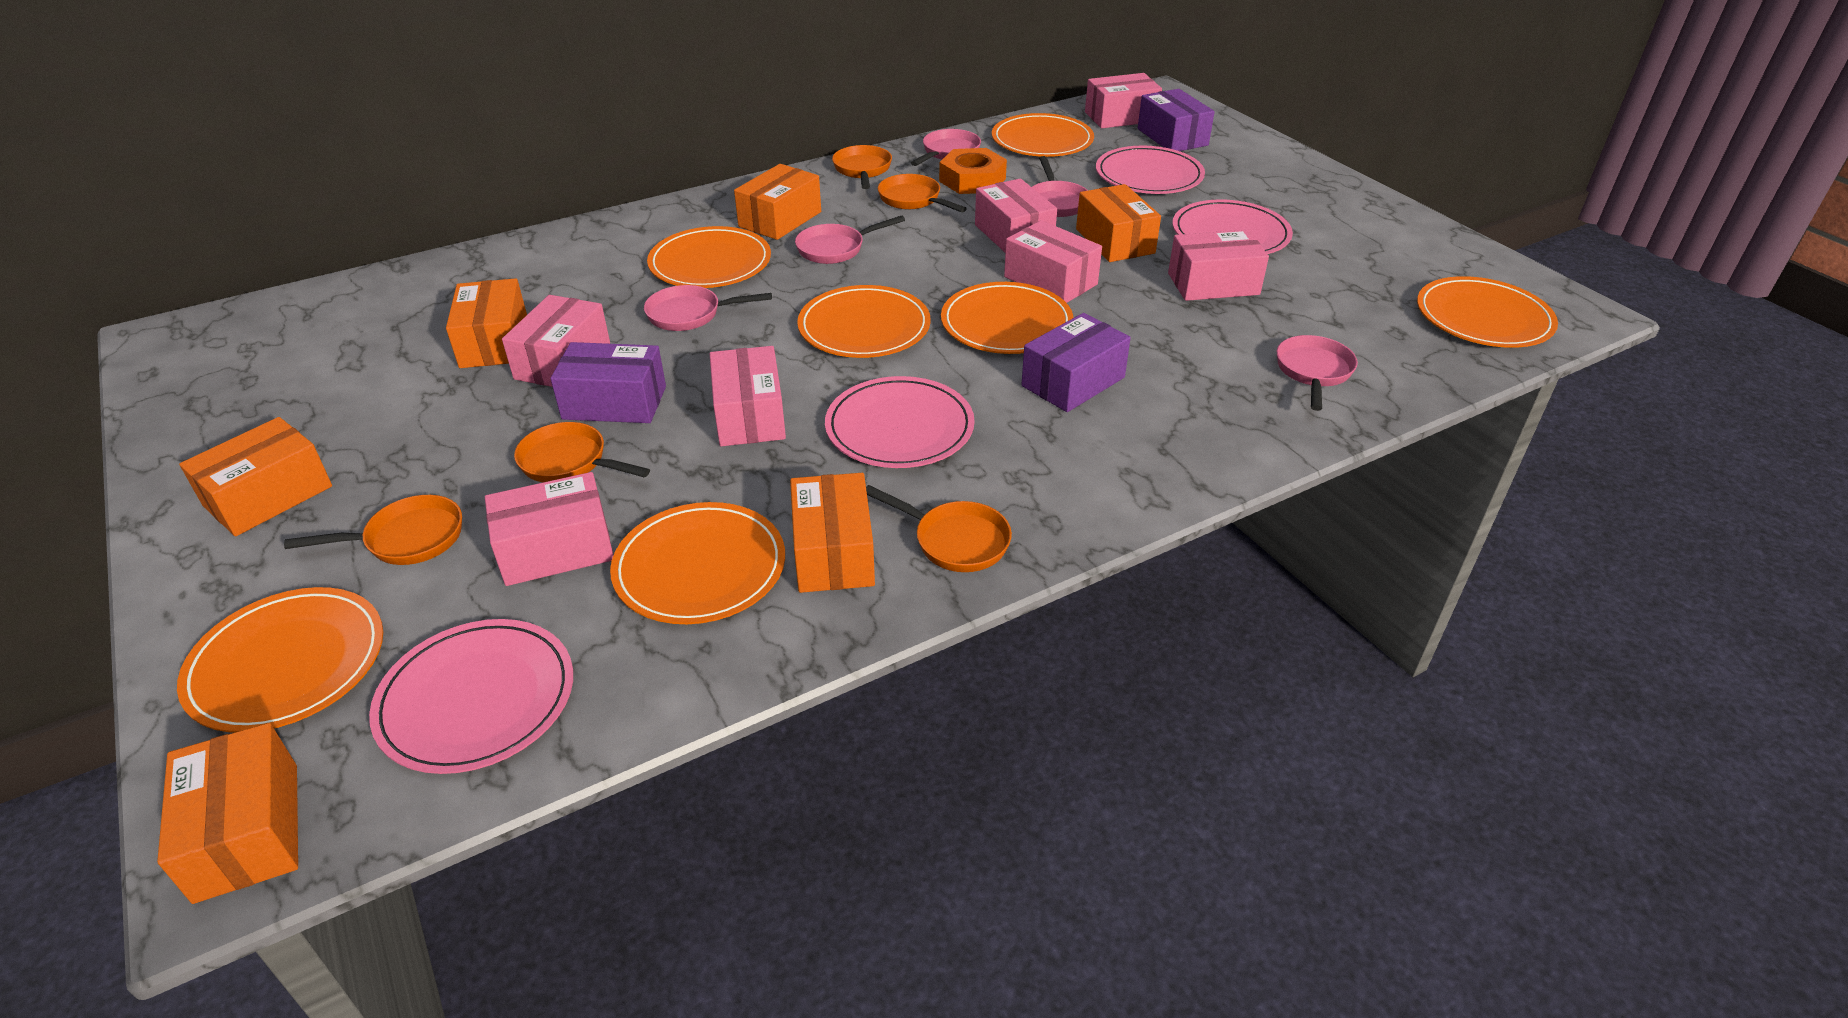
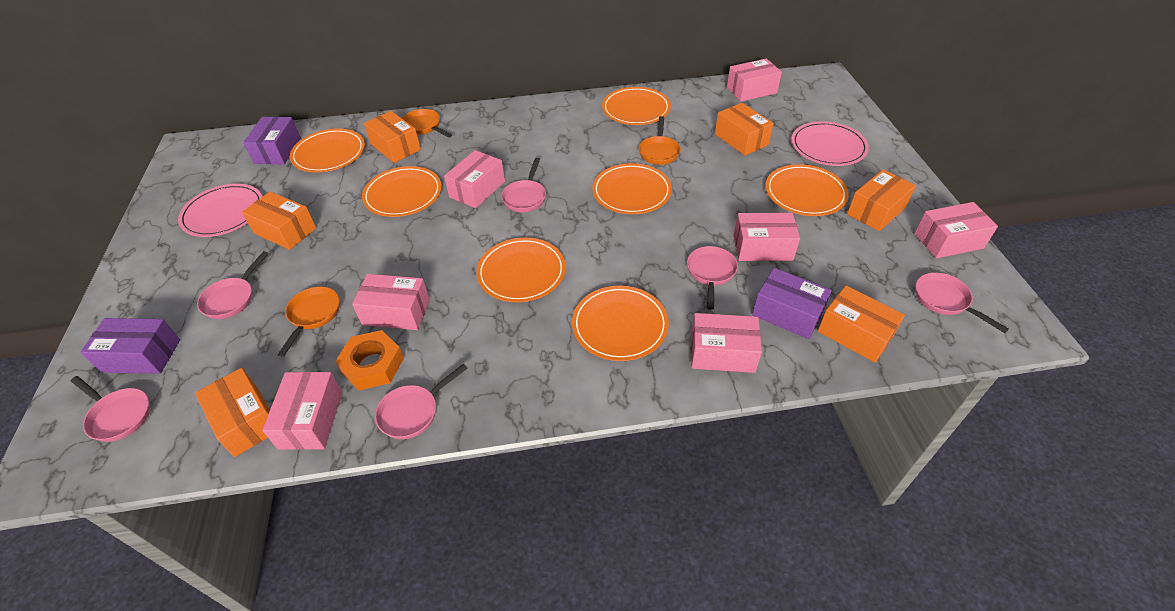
orange pan: [284,495,462,565] [514,422,650,482] [832,145,892,189] [866,485,1012,572] [878,174,967,212] = 5 -> [278,286,340,357] [402,109,452,138] [639,116,681,165] = 3
pink pan: [644,285,772,331] [795,216,905,264] [911,129,981,166] [1032,156,1088,217] [1277,335,1358,411] = 5 -> [71,376,151,442] [197,251,269,319] [375,364,468,439] [501,158,546,212] [687,246,738,310] [915,272,1009,333] = 6
pink plate: [369,619,573,774] [825,376,975,468] [1096,146,1205,194] [1173,200,1293,254] = 4 -> [178,184,263,237] [791,121,869,166] = 2

